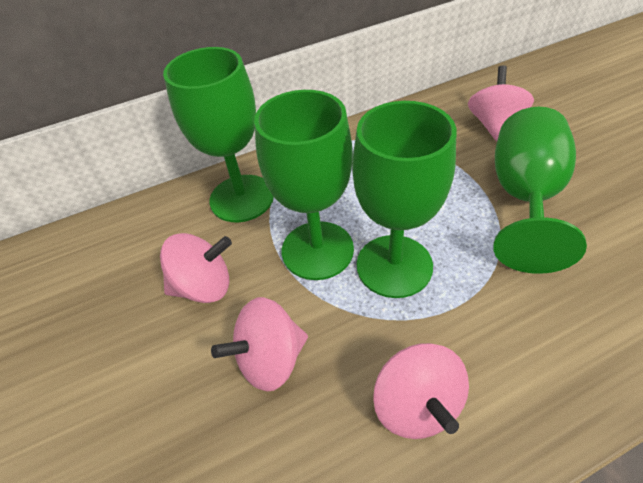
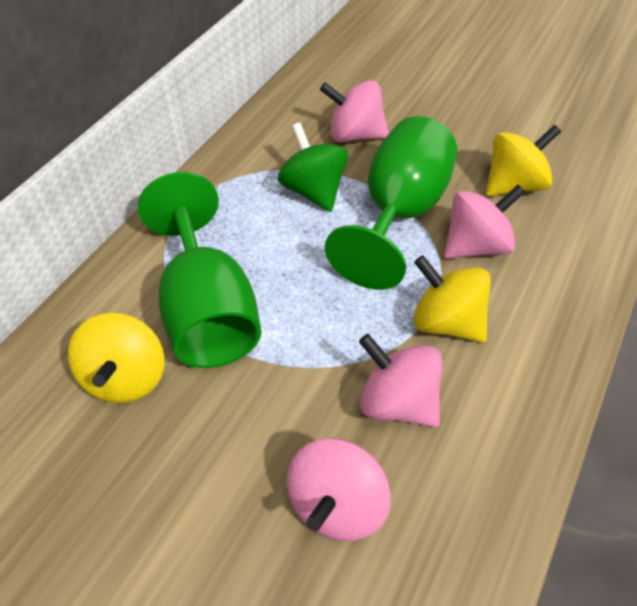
green goblet: [163,47,274,222] [254,90,354,280] [352,101,456,298] [493,107,587,274] = 4 -> [138,172,261,368] [325,116,458,290] = 2
green spinning top: none = 0 -> [277,122,348,212] = 1
yellow spinning top: none = 0 -> [68,313,165,403] [414,255,491,343] [486,125,561,197] = 3

